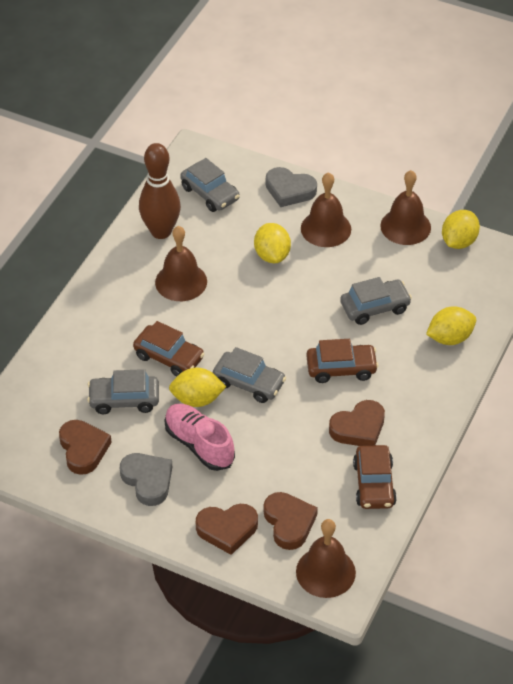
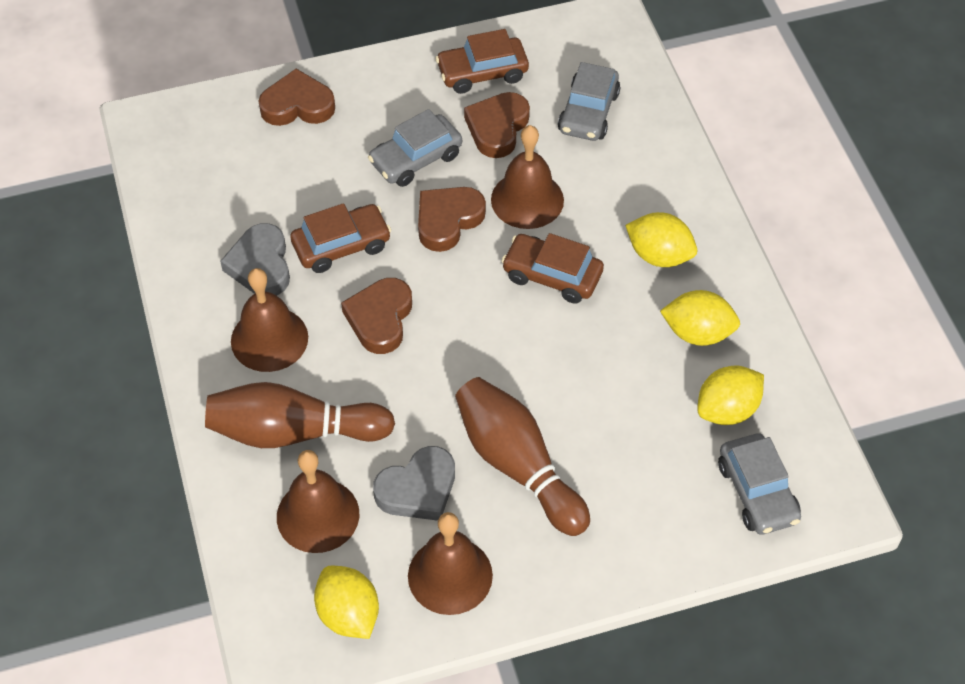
brown bowling pin: [139,143,181,239] = 1 -> [205,382,395,448] [455,377,590,536] = 2
grey car: [87,369,159,414] [180,158,240,212] [213,347,286,403] [340,277,412,325] = 4 -> [368,109,462,187] [558,62,620,141] [718,433,801,535] = 3
pink shoe: [165,404,235,471] = 1 -> none = 0

